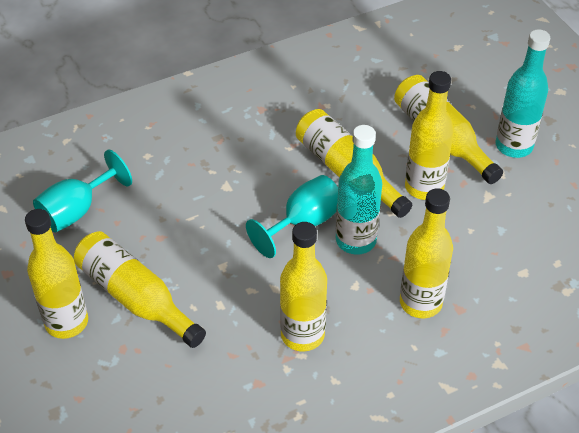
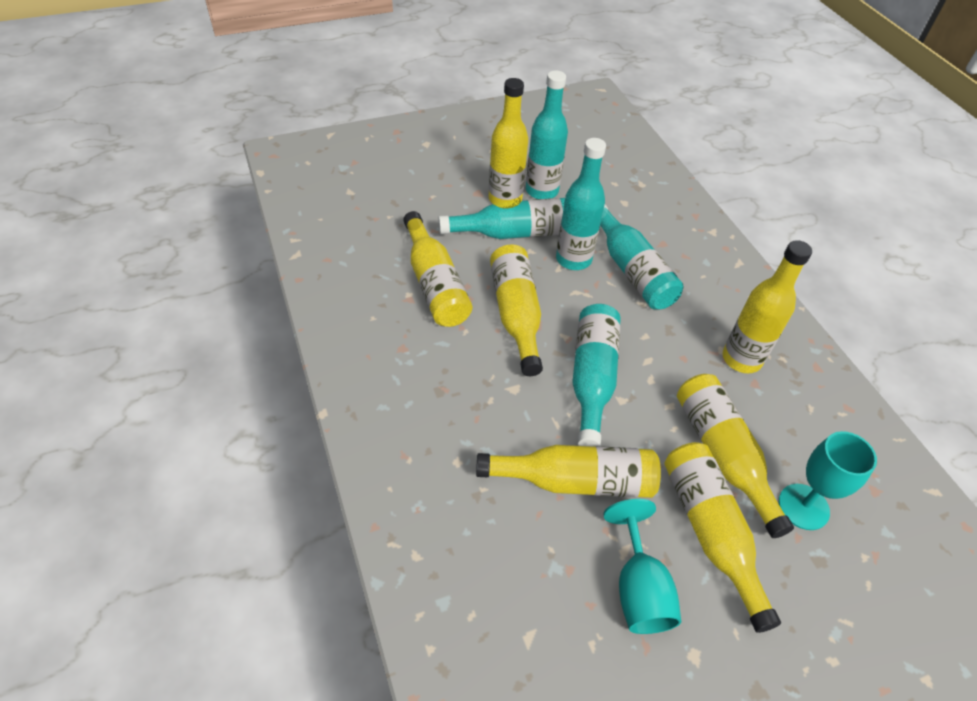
turquoise bottle: [336,125,382,255] [495,29,550,158] = 2 -> [438,198,565,239] [526,71,568,199] [556,138,606,270] [572,304,621,447] [600,205,683,309] = 5

